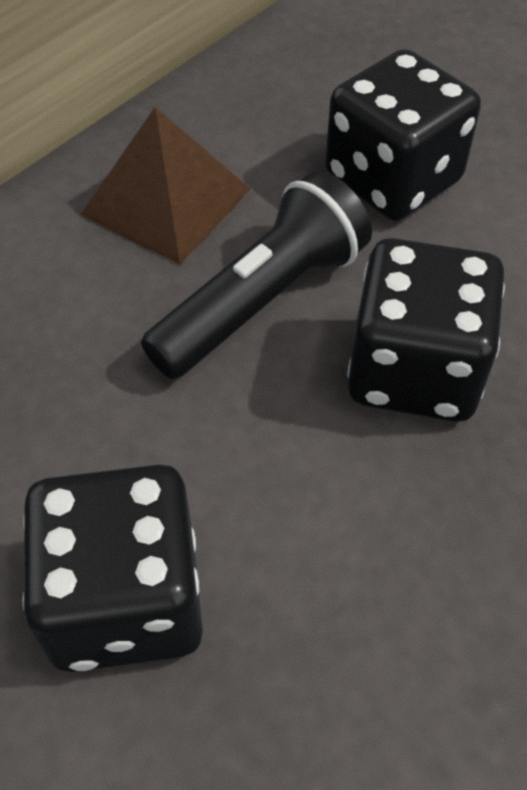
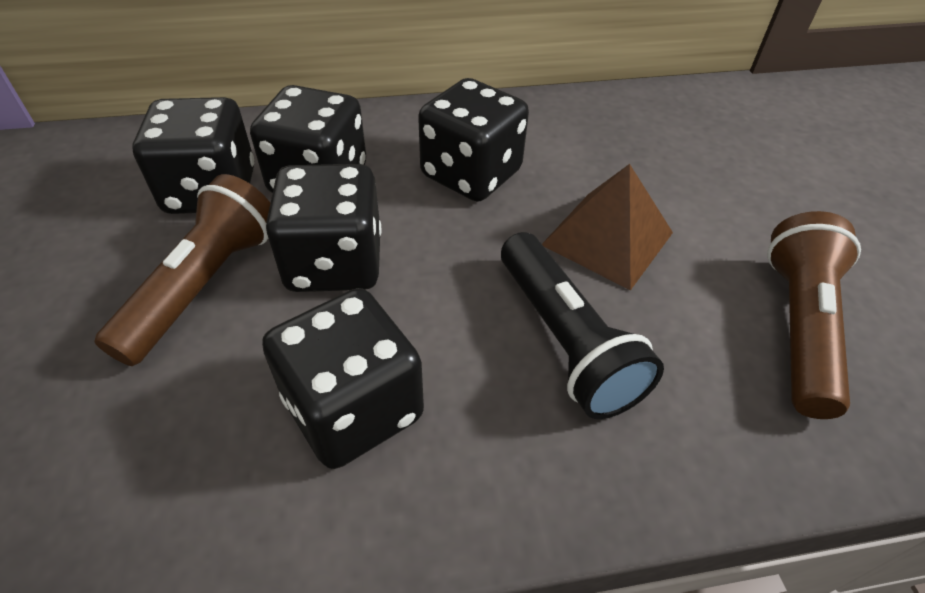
black dice: [22,464,203,672] [326,49,481,221] [347,238,505,422] = 3 -> [132,97,254,214] [250,85,366,193] [262,288,424,469] [266,164,381,292] [418,78,529,202] = 5
brown flashlight: none = 0 -> [95,174,270,366] [767,211,861,419] = 2

